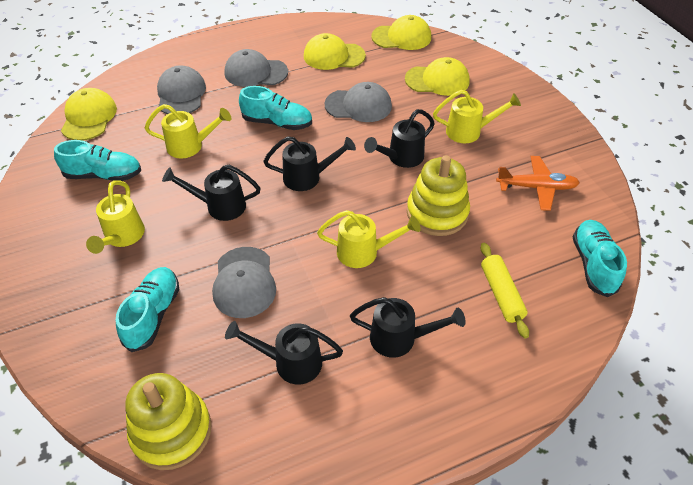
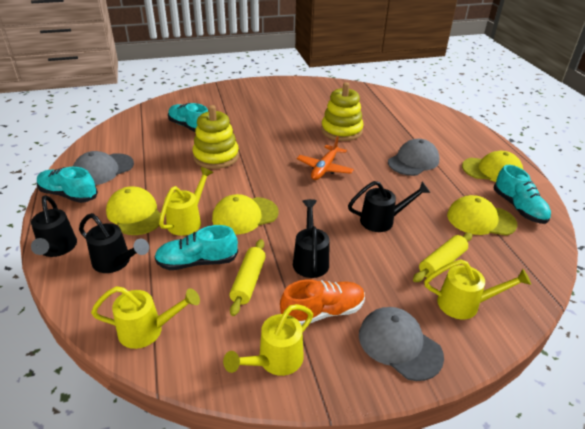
black watering can: [162,165,261,221] [225,321,343,384] [264,136,356,191] [350,297,466,358] [364,109,435,168] = 5 -> [31,195,77,257] [79,213,149,273] [293,199,329,278] [348,181,430,232] = 4
grey cap: [157,66,206,114] [212,247,276,318] [224,49,288,87] [325,82,392,122] = 4 -> [73,151,134,185] [359,307,444,381] [388,139,439,176] = 3
orange shoe: none = 0 -> [280,279,365,326] = 1
yellow rolling pin: [480,243,529,339] = 1 -> [229,239,266,316] [413,233,472,282] = 2

